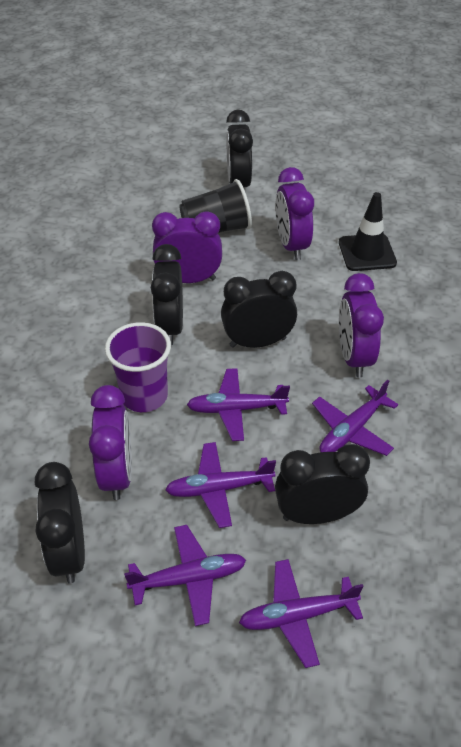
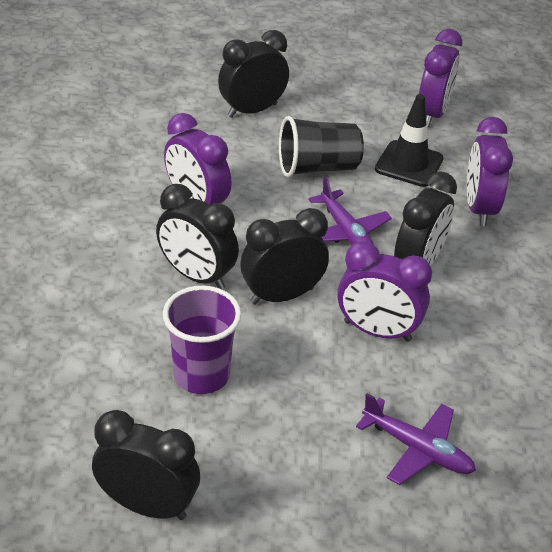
purple plane: [124,525,246,626] [165,442,276,528] [187,368,290,441] [239,559,364,668] [312,380,398,456] = 5 -> [308,176,392,245] [356,393,476,485] = 2

